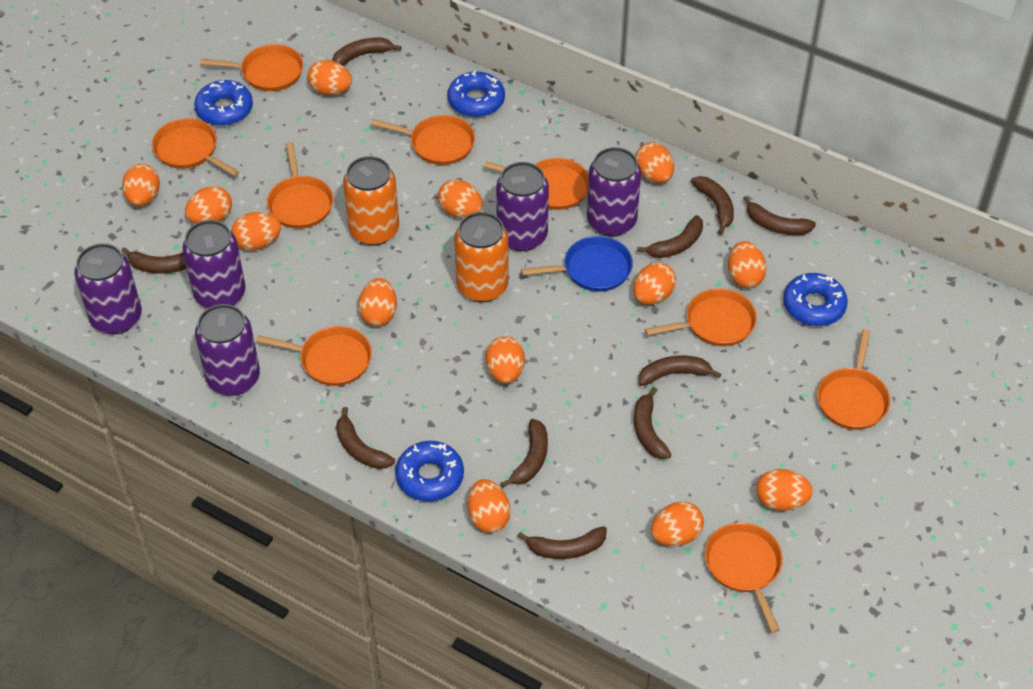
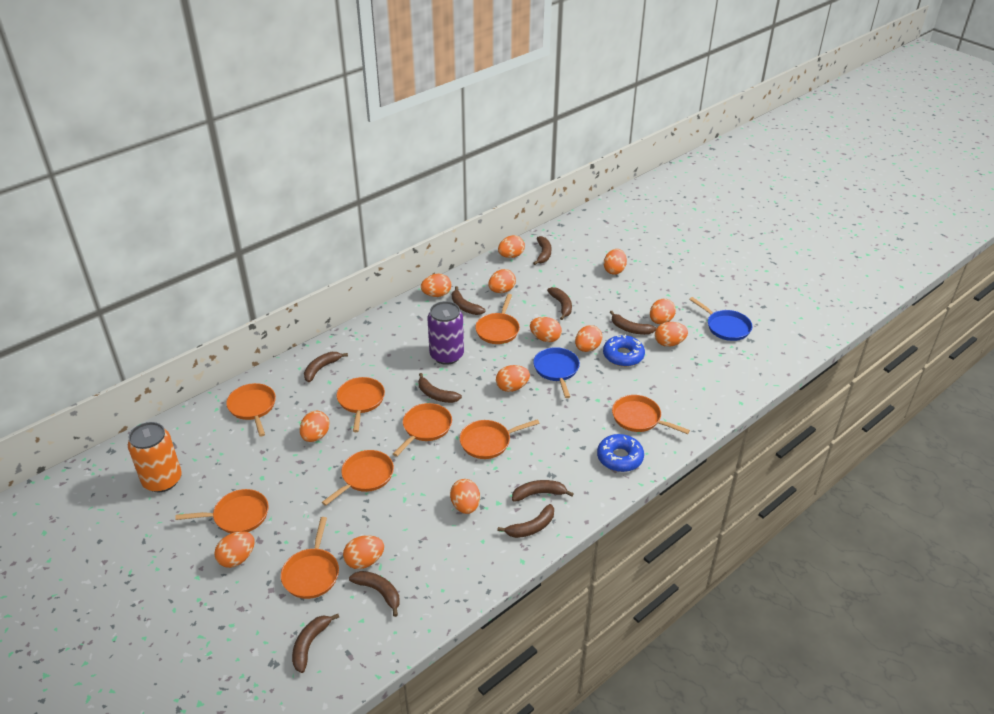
blue donut: [194,80,253,126] [395,441,464,502] [447,71,505,117] [783,273,848,326] = 4 -> [597,434,644,472] [603,335,645,367] = 2
blue pan: [521,236,633,292] = 1 -> [533,347,580,398] [689,297,752,341] = 2
orange can: [343,156,399,246] [454,212,509,302] = 2 -> [128,422,182,492] = 1
purple can: [74,243,142,334] [182,220,246,308] [195,304,260,396] [496,162,549,251] [587,147,641,237] = 5 -> [427,301,464,365] = 1

